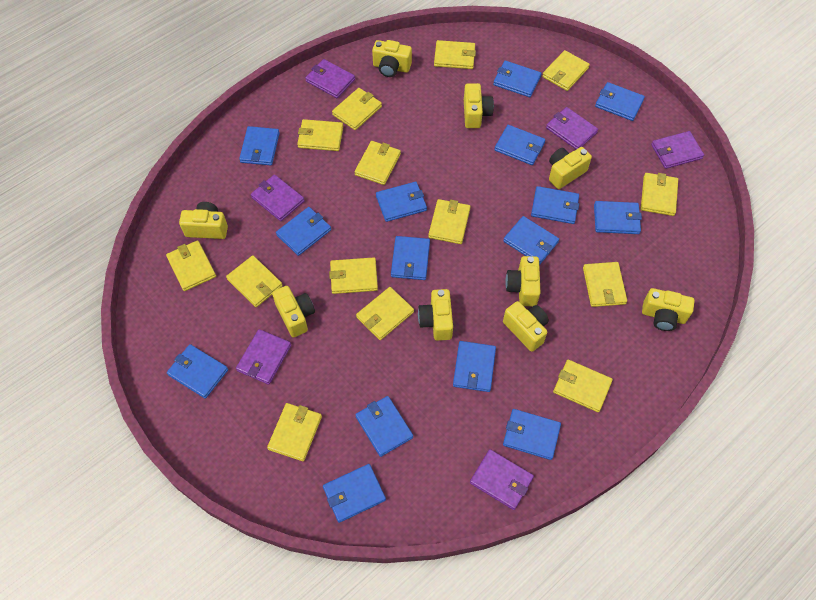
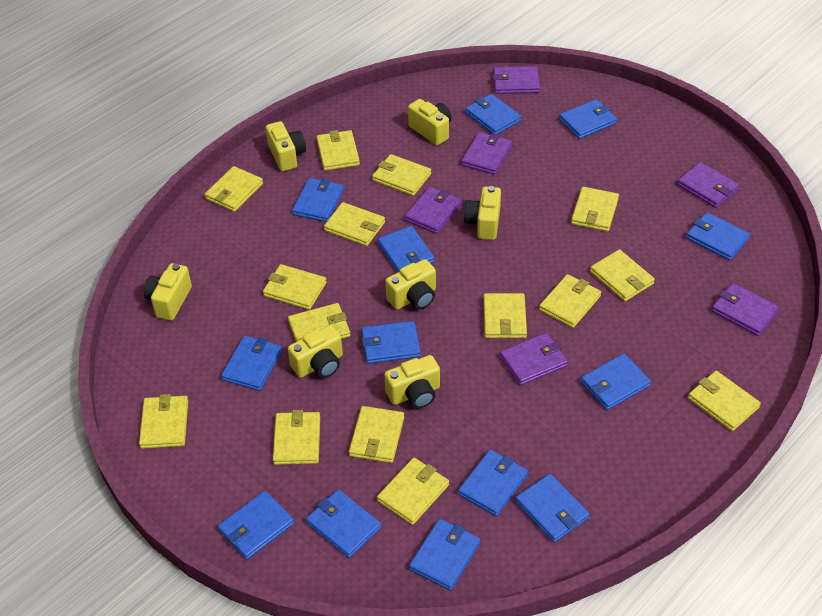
blue wallet: [167,344,228,399] [239,126,280,165] [276,207,331,256] [323,464,386,523] [355,396,413,457] [376,182,427,222] [391,236,430,280] [453,341,496,392] [493,61,541,97] [495,125,545,165] [503,216,559,265] [503,409,561,460] [531,186,579,224] [594,201,642,234] [595,82,645,121] = 15 -> [218,491,294,560] [221,336,282,391] [292,178,344,222] [306,489,381,558] [361,321,421,364] [378,226,435,272] [409,519,480,590] [458,450,528,516] [465,94,521,134] [515,474,590,542] [559,99,617,139] [580,354,651,410] [686,212,750,260] = 13
yellow camera: [179,202,228,239] [272,286,315,338] [372,40,412,77] [418,289,453,341] [464,83,494,128] [503,301,549,352] [505,256,541,306] [549,147,592,189] [642,288,695,331] = 9 -> [144,263,192,320] [266,121,306,171] [288,325,343,378] [384,355,440,408] [385,259,436,309] [408,99,452,145] [464,186,501,240] = 7
yellow wallet: [166,240,216,291] [226,255,283,307] [267,403,322,461] [297,119,343,151] [329,257,378,294] [332,88,382,130] [354,141,401,185] [356,287,414,340] [428,199,470,244] [434,40,476,69] [542,50,590,91] [553,360,613,412] [583,262,627,307] [641,173,678,216] = 14 -> [139,394,188,449] [205,166,263,212] [263,264,327,310] [273,410,320,465] [288,303,350,342] [316,130,360,171] [324,202,385,246] [349,406,404,463] [372,154,431,196] [377,458,449,525] [483,293,527,338] [539,274,601,328] [571,187,619,232] [590,249,655,301] [688,371,761,431] = 15

